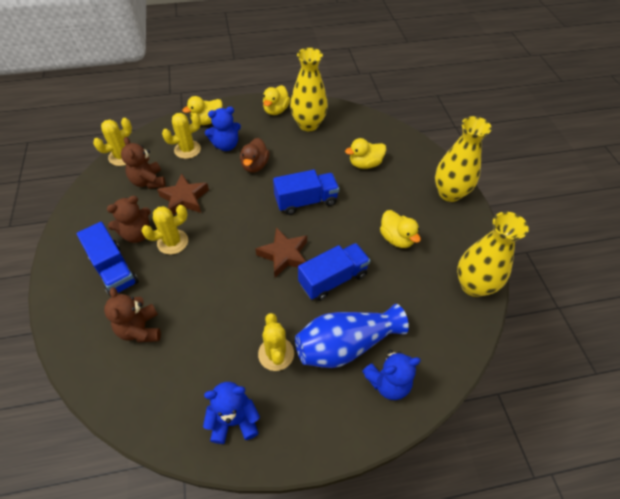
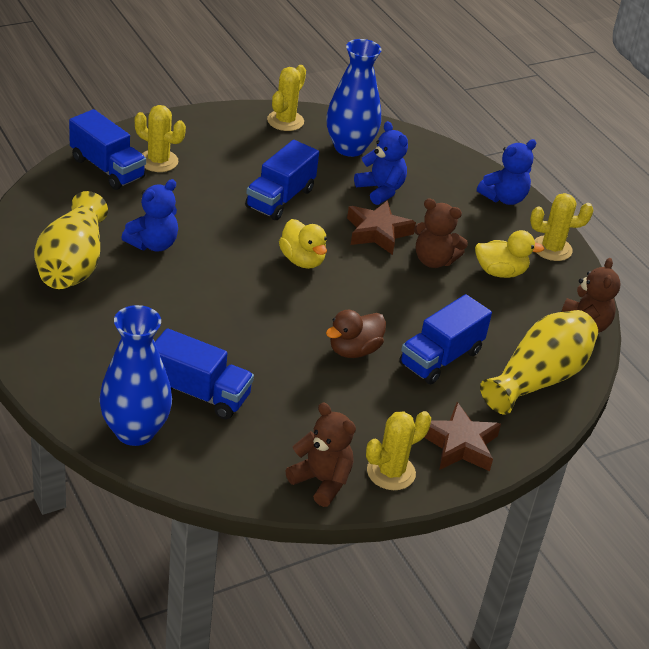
blue truck: [77,222,139,296] [273,170,339,215] [298,243,371,301] = 3 -> [69,109,146,190] [155,328,254,419] [245,140,319,220] [399,294,492,384] = 4
blue vase: [295,304,409,368] = 1 -> [99,305,172,446] [326,39,382,157] = 2
yellow duck: [182,96,223,125] [263,85,290,115] [345,138,386,169] [380,210,421,248] = 4 -> [279,219,327,269] [475,230,544,278] = 2
yellow vase: [290,48,328,131] [435,116,492,202] [457,212,529,297] = 3 -> [34,191,108,289] [480,310,598,415] = 2

